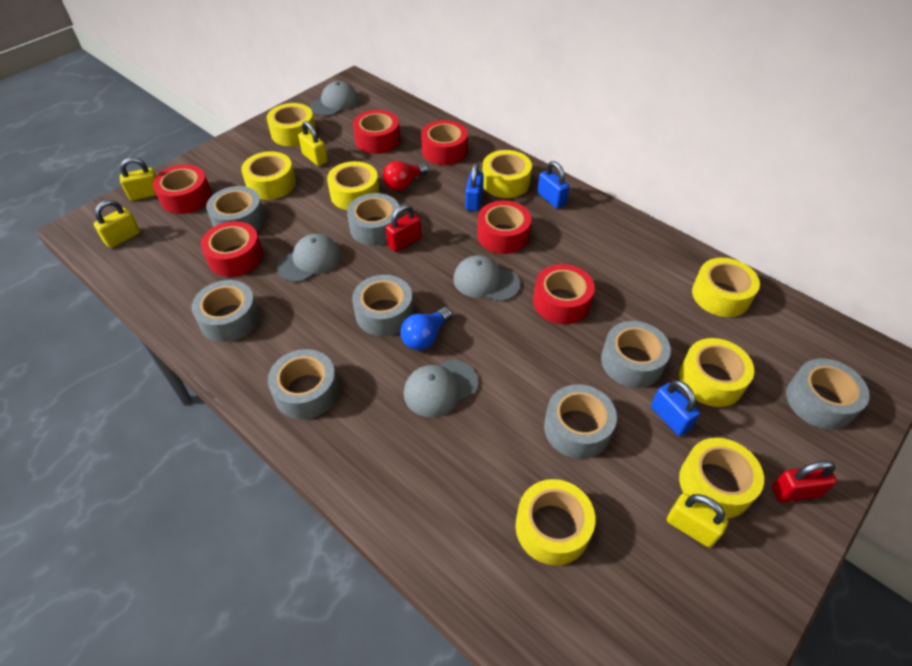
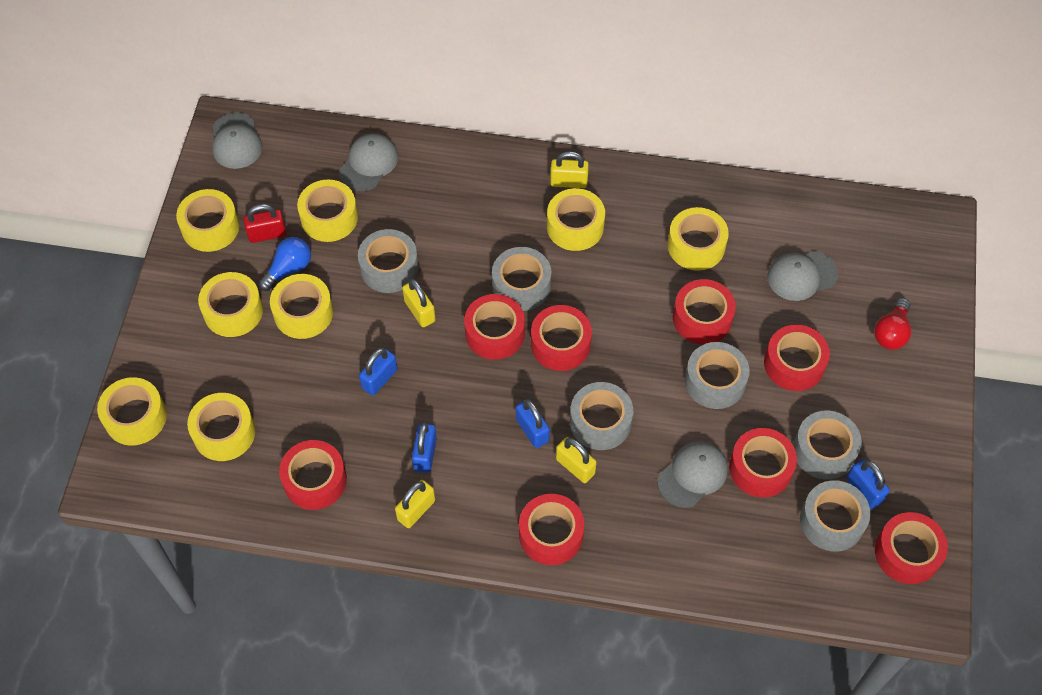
blue padlock: [465,163,484,211] [537,161,570,209] [651,380,700,436] = 3 -> [359,348,397,396] [412,423,437,473] [516,399,550,448] [847,459,890,509] = 4
grey tape: [191,280,260,342] [206,186,265,231] [268,349,339,419] [347,193,401,246] [352,275,414,336] [544,384,617,459] [601,321,671,388] [786,358,870,430] = 8 -> [358,229,419,293] [492,247,551,311] [570,382,633,450] [685,342,750,409] [793,411,862,480] [800,480,871,552] = 6
red padlock: [386,204,421,252] [772,460,837,503] = 2 -> [244,204,286,243] = 1
red tape: [153,164,212,214] [201,221,263,277] [353,110,400,154] [421,120,468,165] [477,201,531,254] [533,264,595,324] = 6 -> [279,440,347,510] [464,294,525,360] [519,494,584,565] [531,305,592,371] [673,279,736,344] [729,428,797,498] [764,325,830,391] [875,512,948,584] = 8

